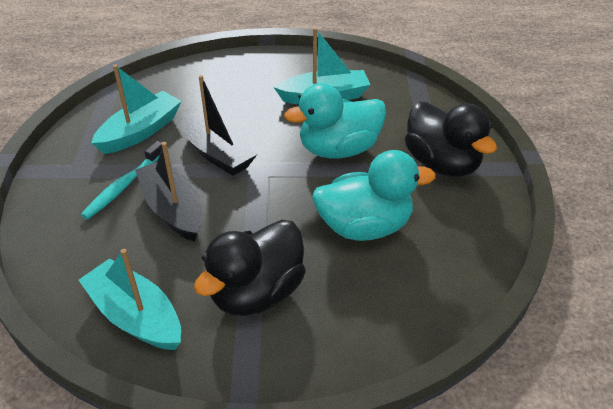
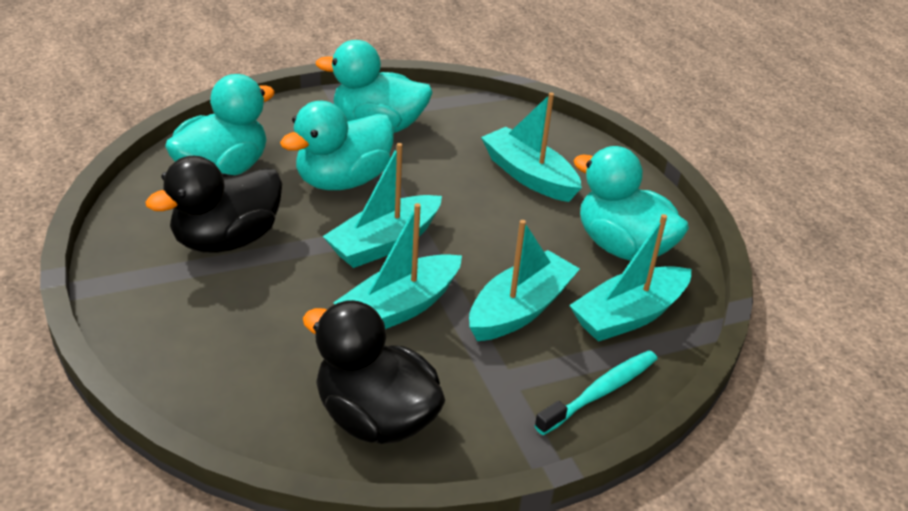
black boat: [135,142,202,242] [180,75,258,176] = 2 -> none = 0
turquoise boat: [79,249,181,350] [91,64,182,154] [274,27,370,104] = 3 -> [323,143,442,268] [333,203,462,329] [469,220,580,341] [481,92,582,202] [569,214,691,342] = 5
turquoise duck: [284,83,387,158] [312,150,436,241] = 2 -> [165,74,275,175] [280,101,394,190] [316,40,433,133] [573,146,689,261] = 4

